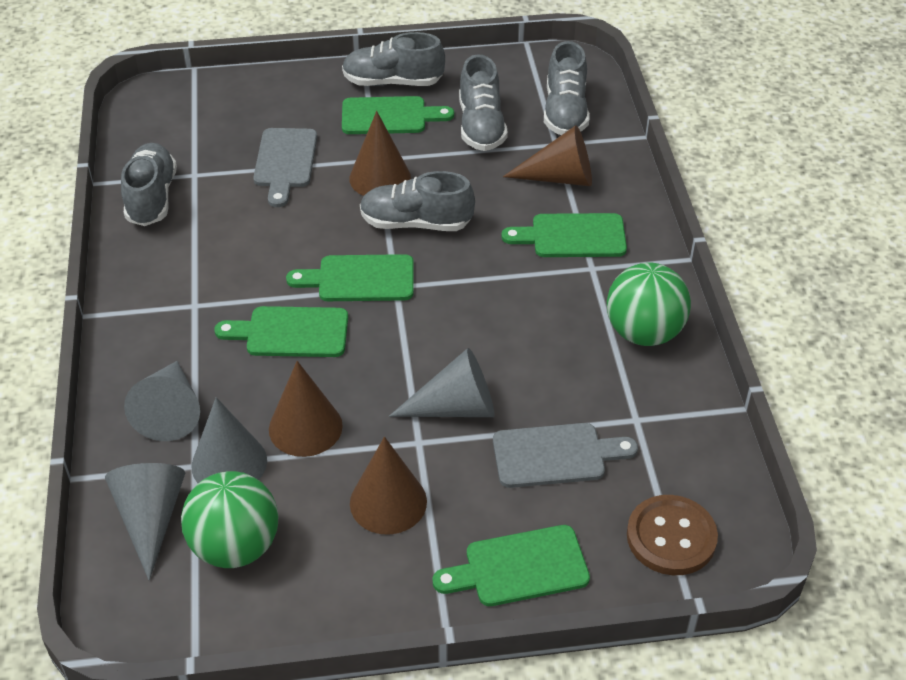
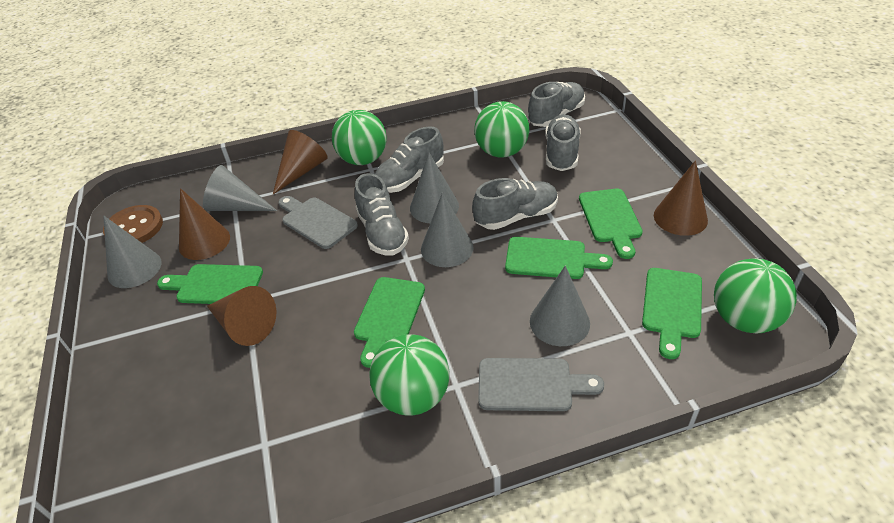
green ball: [181,471,278,568] [607,263,691,346] = 2 -> [332,110,387,165] [369,334,449,416] [474,101,529,158] [714,258,797,333] = 4
grey cone: [105,463,185,580] [124,361,200,441] [192,397,267,483] [389,348,494,417] = 4 -> [103,216,162,288] [203,165,277,211] [410,153,459,223] [421,193,474,267] [530,266,590,346] = 5

